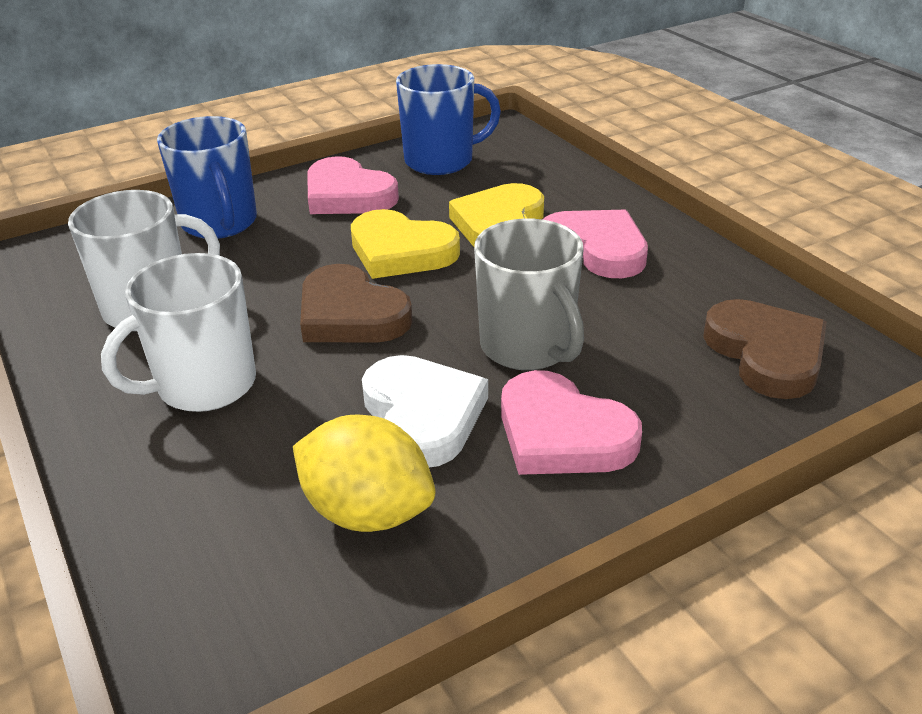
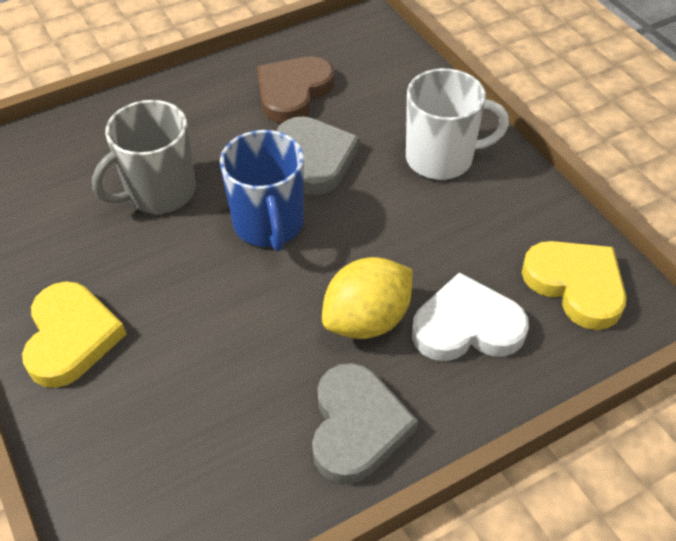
blue mug: [157,116,257,239] [396,64,501,175] = 2 -> [220,130,304,251] = 1
brown heart: [300,264,413,343] [703,299,827,399] = 2 -> [257,57,334,124] = 1
grey heart: none = 0 -> [276,116,359,195] [312,363,418,485] = 2
pink heart: [308,156,399,214] [501,370,642,475] [542,210,648,278] = 3 -> none = 0
white mug: [68,190,220,331] [101,253,256,412] = 2 -> [406,68,509,180] = 1

